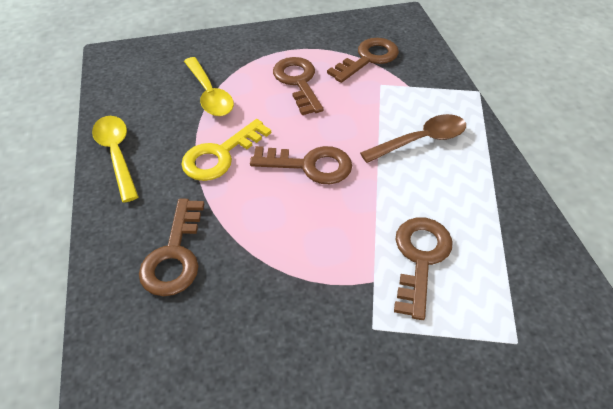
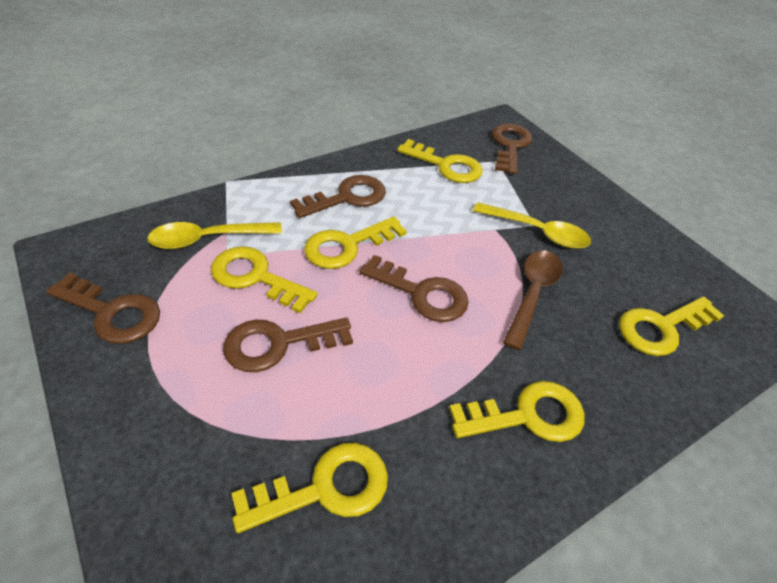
yellow key: [181,119,271,181] = 1 -> [211,246,318,313] [231,443,388,533] [304,217,407,269] [397,139,483,183] [449,381,585,442] [619,296,724,356] = 6

